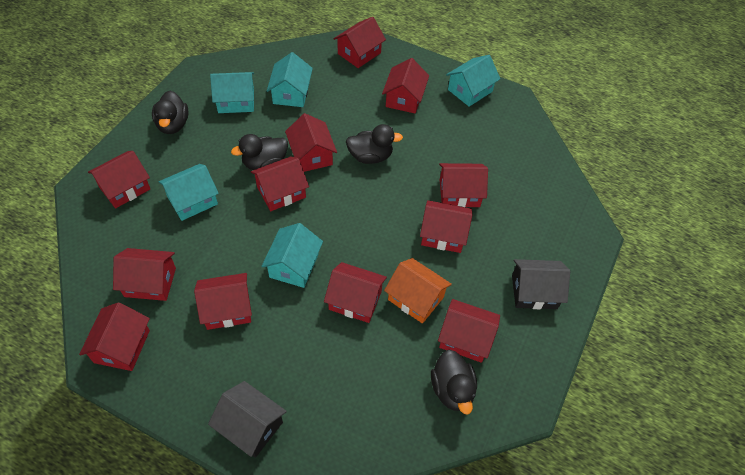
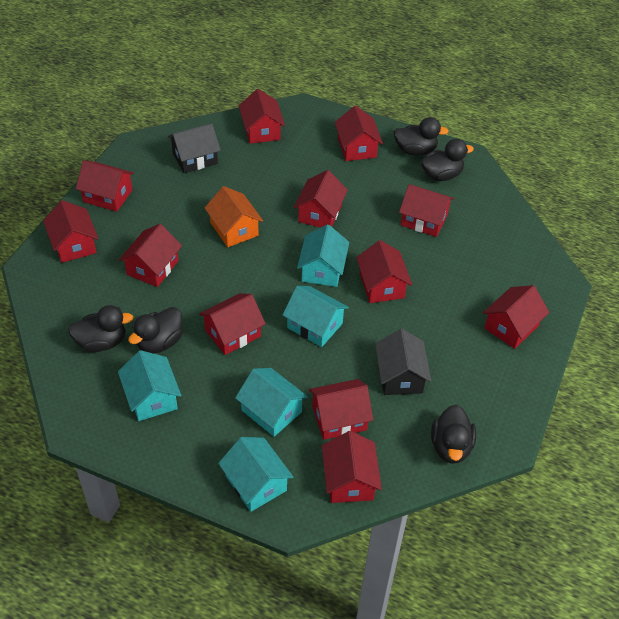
black duck: [152,91,188,134] [231,134,288,170] [346,124,403,164] [431,350,477,415] = 4 -> [68,305,134,352] [128,307,183,354] [394,117,449,156] [421,139,474,181] [431,405,476,464] = 5

